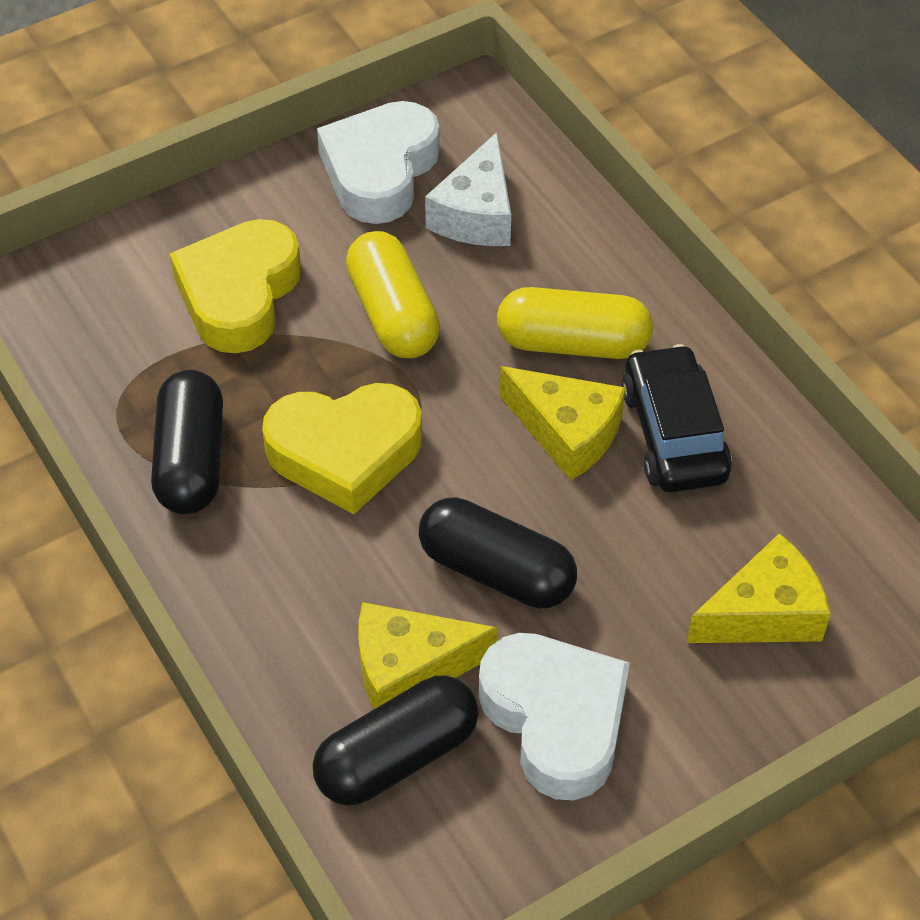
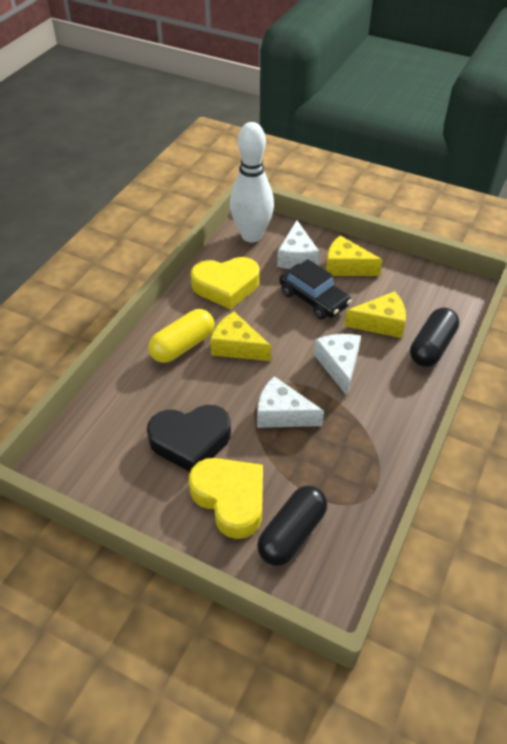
black capsule: [151,370,223,514] [313,675,478,805] [419,497,577,609] = 3 -> [257,486,327,566] [410,308,459,367] = 2
black heart: none = 0 -> [147,405,231,472] = 1
white bowling pin: none = 0 -> [230,122,274,242] = 1
white cheese: [425,132,511,246] = 1 -> [257,376,324,428] [277,220,319,269] [314,334,361,396] = 3
white heart: [317,101,440,224] [479,633,630,800] = 2 -> none = 0
yellow capsule: [346,231,440,358] [497,287,653,359] = 2 -> [148,309,214,363] = 1

